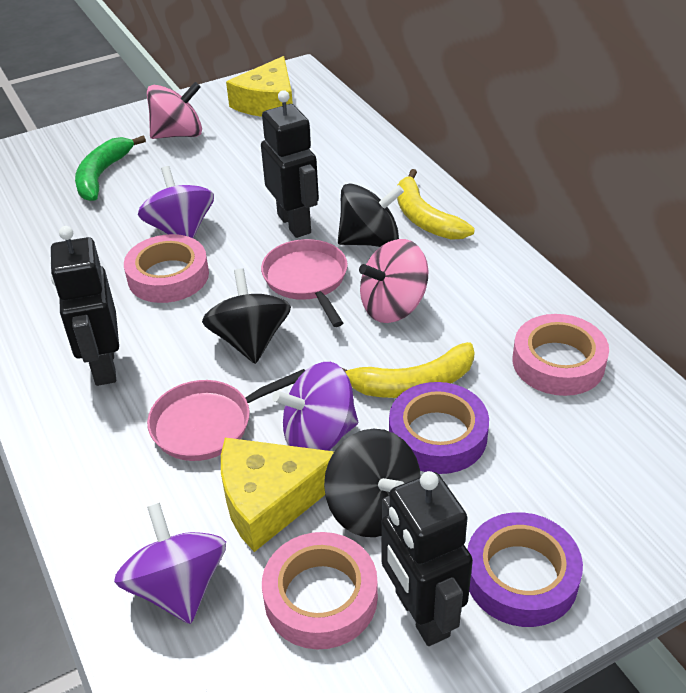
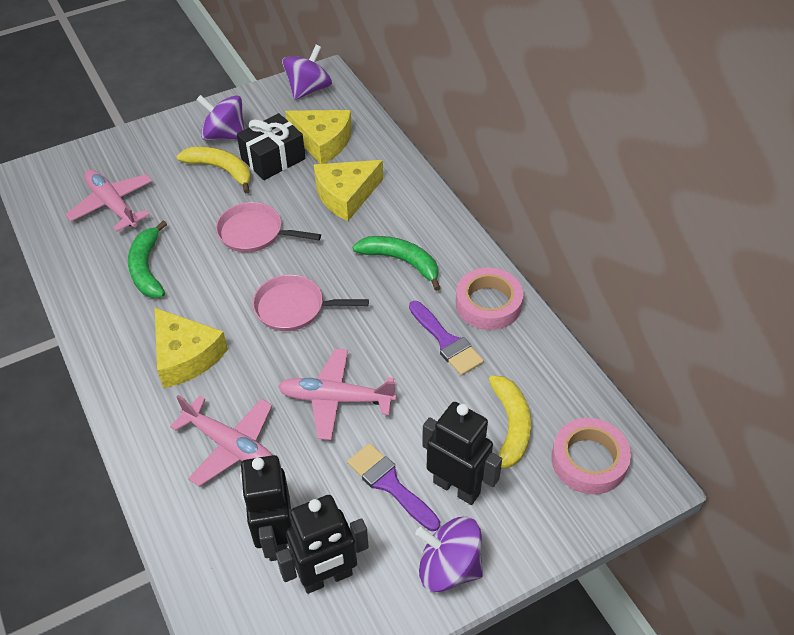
black gift: none = 0 -> [237,113,305,180] = 1
black spinning top: [202,268,291,364] [324,429,421,537] [338,184,404,247] = 3 -> none = 0
green banana: [75,136,146,201] = 1 -> [128,220,167,298] [353,236,440,291] = 2
pink plane: none = 0 -> [65,169,152,232] [170,395,273,487] [278,349,396,440] = 3
pink spinning top: [147,82,202,139] [359,239,429,323] = 2 -> none = 0
pink tape: [124,234,209,303] [262,532,378,649] [513,314,609,396] = 3 -> [456,268,523,330] [551,418,631,494] = 2
purple brush: none = 0 -> [347,443,440,531] [409,301,484,376] = 2
purple tape: [389,382,489,474] [467,512,583,627] = 2 -> none = 0
yellow cheese: [221,438,334,552] [226,56,293,117] = 2 -> [155,308,228,388] [285,110,352,164] [314,160,383,221] = 3

